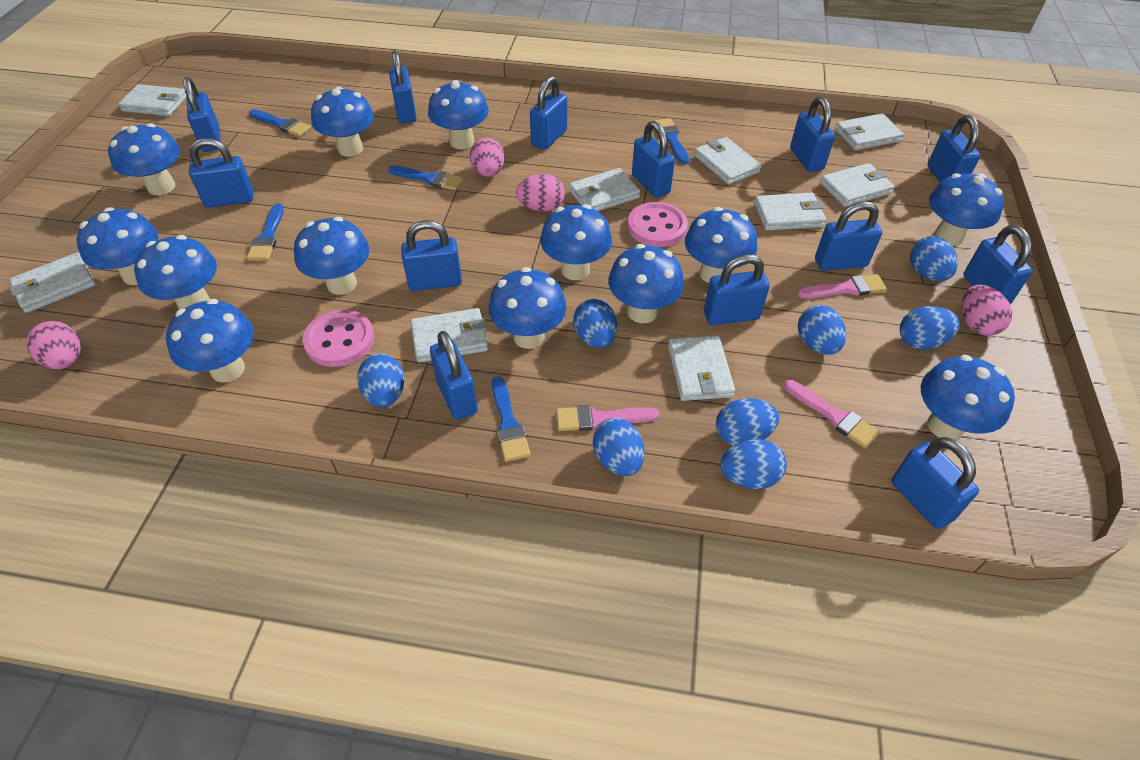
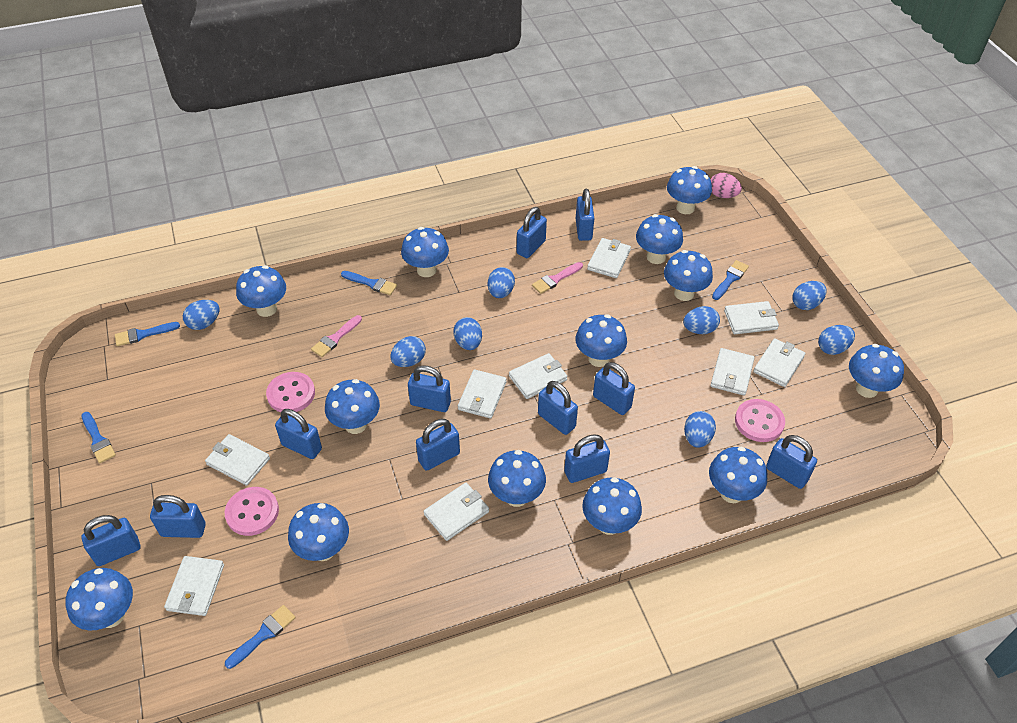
blue padlock: [183,77,221,152] [189,138,254,208] [389,51,417,124] [401,220,462,291] [430,331,478,420] [530,76,567,150] [632,121,675,198] [704,254,770,325] [790,97,835,172] [815,201,882,271] [891,437,979,529] [928,115,980,182] [963,225,1033,304] = 13 -> [81,515,140,566] [150,495,206,538] [275,409,322,459] [408,365,451,412] [416,419,460,471] [517,207,547,258] [538,381,578,435] [564,434,610,483] [576,189,594,241] [593,362,635,415] [766,435,817,489] = 11
pink brush: [556,405,659,431] [784,380,880,448] [797,274,887,298] = 3 -> [311,315,362,357] [532,262,583,294] = 2
pink button: [303,310,374,367] [628,202,688,247] = 2 -> [225,487,279,536] [266,372,315,412] [735,399,785,442] = 3
pink egg: [26,321,81,370] [470,138,505,177] [516,174,565,212] [961,285,1012,336] = 4 -> [711,173,742,198] = 1

